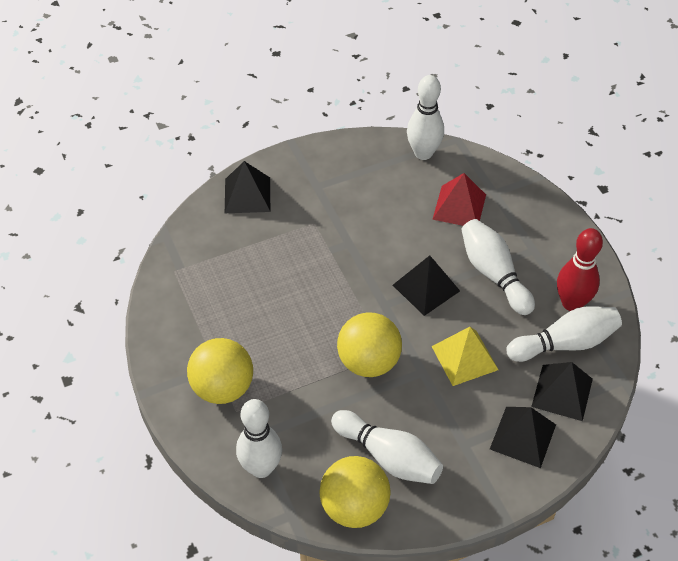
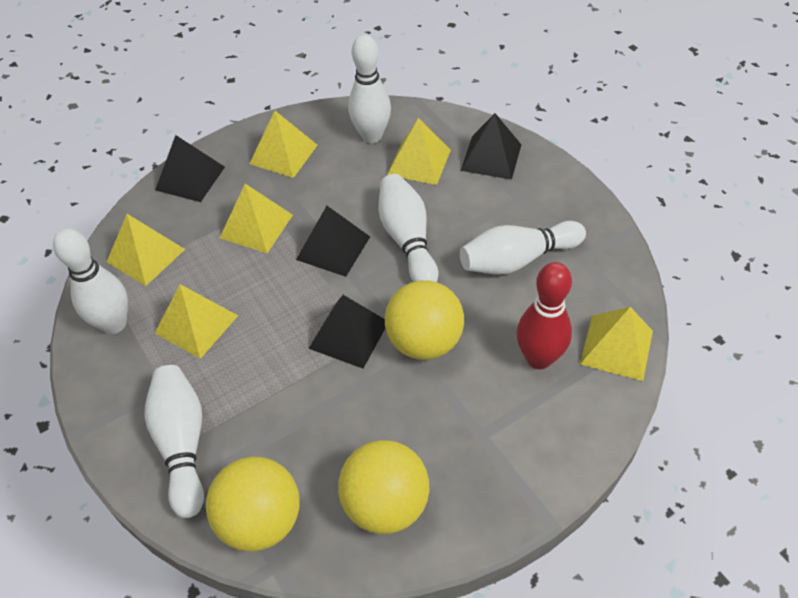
red pyramid: [432,173,486,226] = 1 -> none = 0
yellow pyramid: [431,327,498,386] = 1 -> [107,214,185,286] [155,284,238,359] [220,184,293,253] [250,111,318,178] [387,118,451,185] [580,307,653,381] = 6

